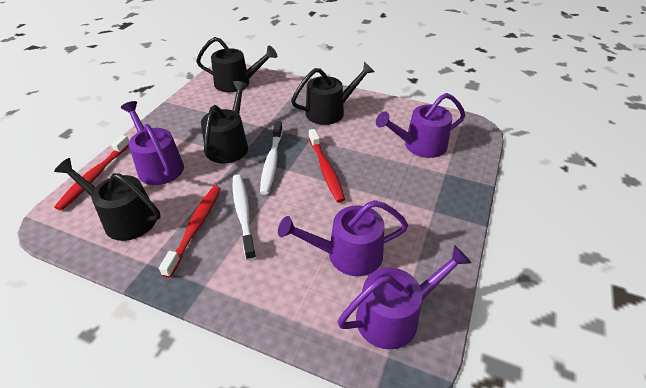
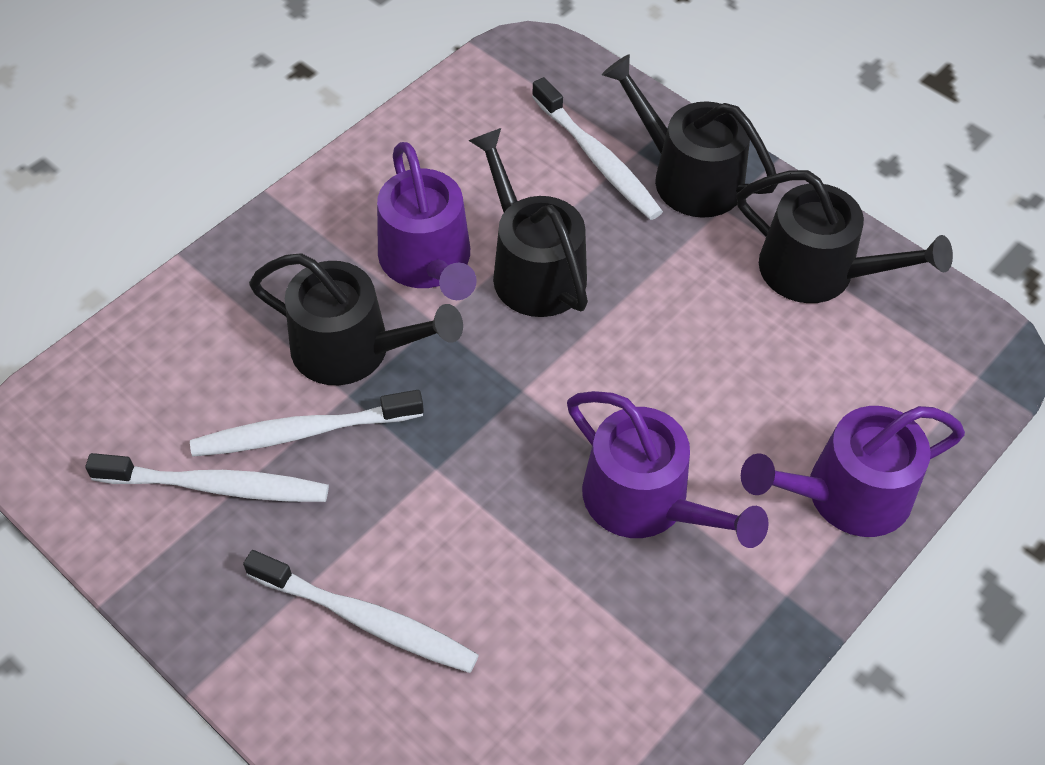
purple watering can: [121,101,184,185] [278,200,408,276] [338,245,471,350] [376,93,465,158] = 4 -> [377,142,477,300] [567,391,769,548] [741,406,965,537] = 3
red toothbrush: [54,135,129,211] [159,186,221,278] [308,129,345,203] = 3 -> none = 0
white toothbrush: [233,175,256,260] [260,122,283,195] = 2 -> [85,453,329,502] [190,390,424,457] [243,550,479,673] [532,77,663,220] = 4

